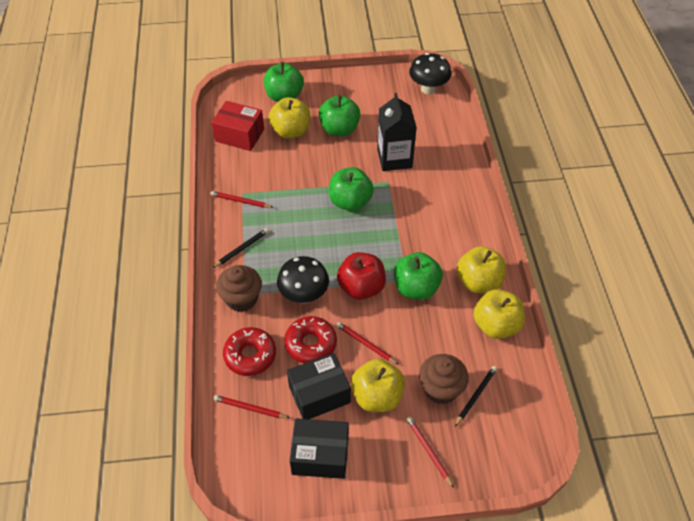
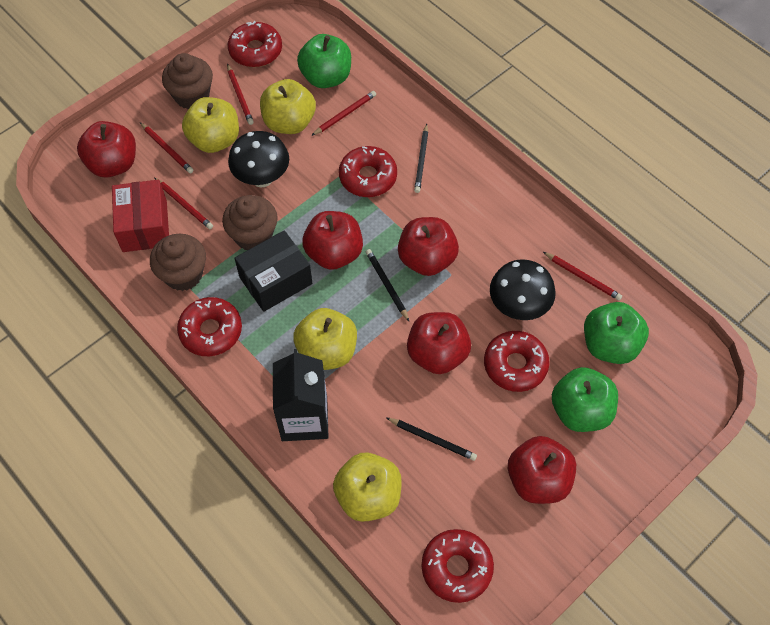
black box: [287,353,351,419] [290,418,349,479] = 2 -> [234,230,312,312] = 1
black pencil: [212,228,269,268] [455,366,497,427] = 2 -> [366,249,409,321] [386,417,477,461] [414,124,428,193] = 3
brown cupcake: [216,265,262,312] [419,354,469,404] = 2 -> [150,234,206,291] [162,53,213,109] [222,195,278,250] = 3
green apple: [264,62,304,102] [319,95,361,136] [329,167,374,211] [394,252,443,300] = 4 -> [297,34,351,88] [552,367,618,432] [584,302,649,364] = 3
red apple: [337,252,386,300] = 1 -> [77,121,136,177] [302,211,363,270] [398,217,459,276] [407,312,471,374] [508,436,576,504] = 5
red donut: [223,327,276,376] [284,316,337,363] = 2 -> [177,297,242,356] [228,21,282,67] [339,146,397,197] [421,529,494,603] [484,331,550,392] = 5
red pencil: [210,191,273,208] [213,395,290,419] [336,322,399,365] [407,416,454,488] = 4 -> [140,122,194,173] [154,177,213,229] [227,64,254,125] [311,91,376,136] [543,252,622,301] = 5

